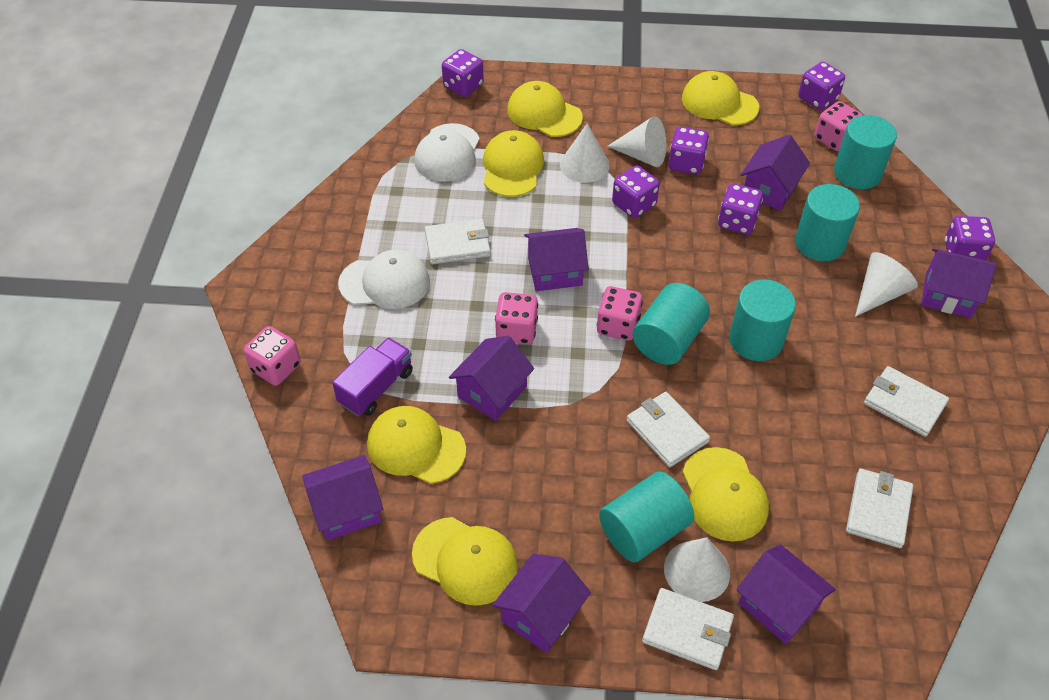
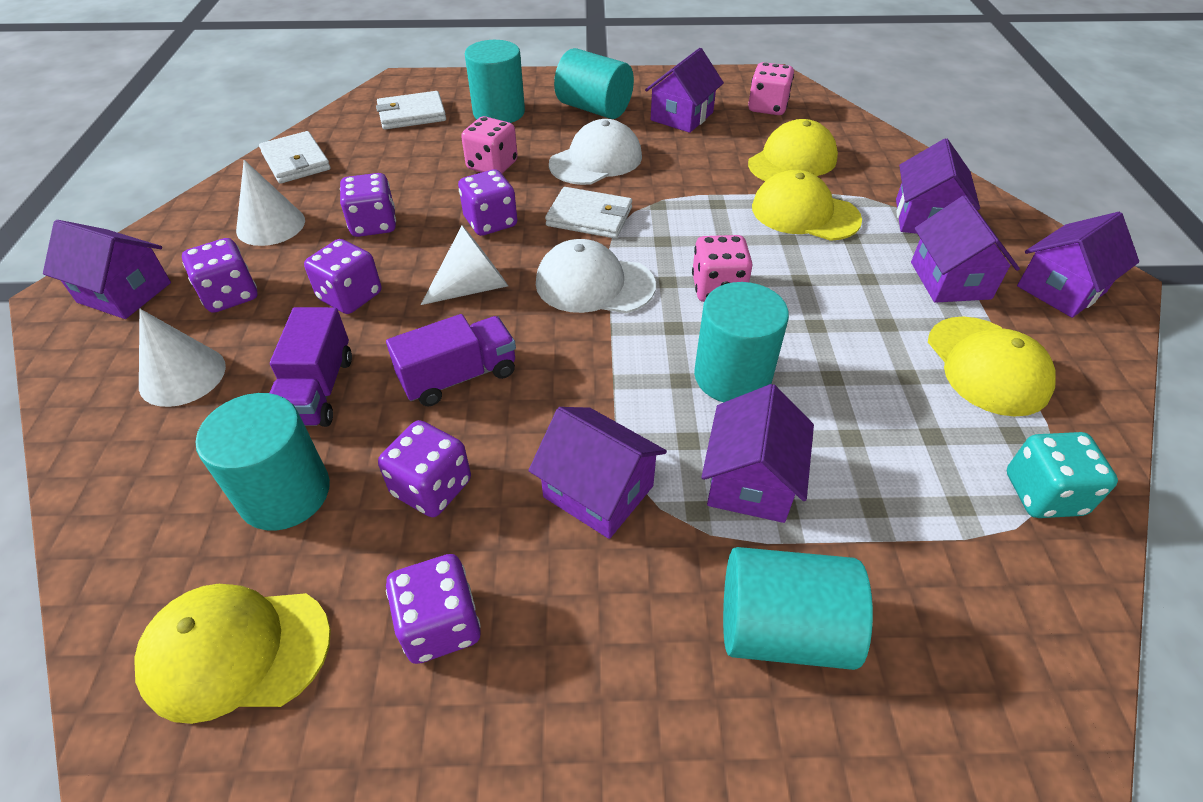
pink dice: [244,326,301,386] [495,292,538,344] [597,286,643,341] [814,101,863,151] = 4 -> [461,116,518,173] [692,235,753,302] [748,62,794,115] = 3
purple truck: [332,337,413,416] = 1 -> [270,307,352,427] [386,314,516,406] = 2
turquoise dice: none = 0 -> [1007,432,1118,518] = 1
white cone: [560,123,610,183] [607,116,666,167] [664,537,730,602] [855,252,918,317] = 4 -> [139,309,226,407] [236,160,305,246] [421,225,508,305] = 3
white wallet: [425,219,491,264] [627,392,710,467] [642,588,734,670] [846,468,913,548] [864,366,949,437] = 5 -> [259,131,331,184] [376,91,446,129] [545,187,632,239] = 3
yellow cap: [367,406,466,484] [412,517,518,606] [483,130,544,197] [507,81,583,137] [682,71,759,125] [683,447,769,542] = 6 -> [134,584,331,724] [748,119,838,181] [752,170,862,241] [928,317,1056,417] = 4

